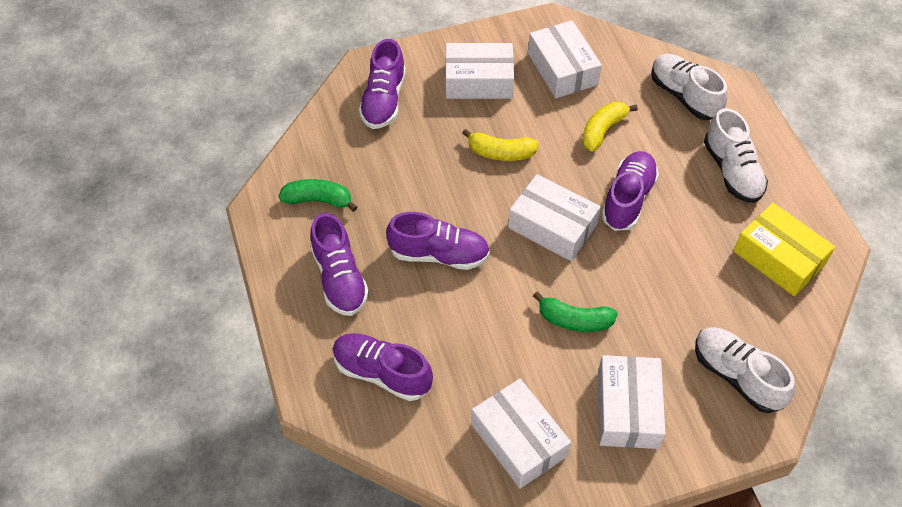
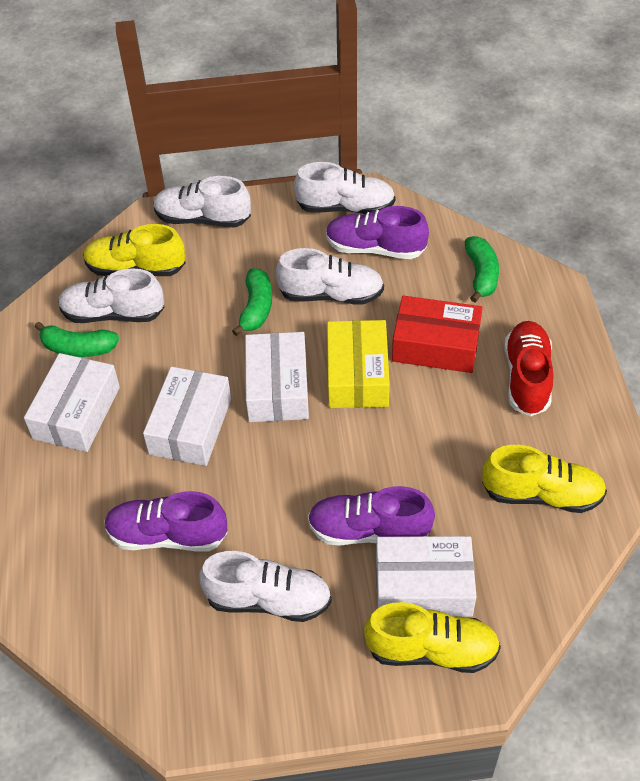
green banana: [278,179,357,212] [533,292,618,332] = 2 -> [35,322,119,357] [232,268,272,336] [465,236,499,303] = 3
purple shoe: [310,213,369,316] [333,333,433,401] [359,39,406,129] [386,212,490,270] [601,151,659,231] = 5 -> [104,491,227,552] [308,486,435,546] [326,206,429,259] = 3
red box: none = 0 -> [392,296,483,373] = 1
red shoe: none = 0 -> [504,321,554,416] = 1
white box: [445,43,514,99] [471,379,571,489] [508,174,601,261] [528,20,602,98] [598,355,666,449] = 5 -> [24,353,120,452] [143,367,231,466] [245,332,309,422] [376,536,476,617] = 4
white shoe: [651,54,728,120] [695,327,795,413] [704,108,768,203] = 3 -> [58,268,165,323] [153,176,251,227] [199,551,332,622] [276,248,384,305] [294,162,395,214] = 5
yellow banana: [462,129,539,161] [582,102,638,152] = 2 -> none = 0
yellow shoe: none = 0 -> [83,224,185,276] [364,602,501,673] [482,445,607,513] = 3

